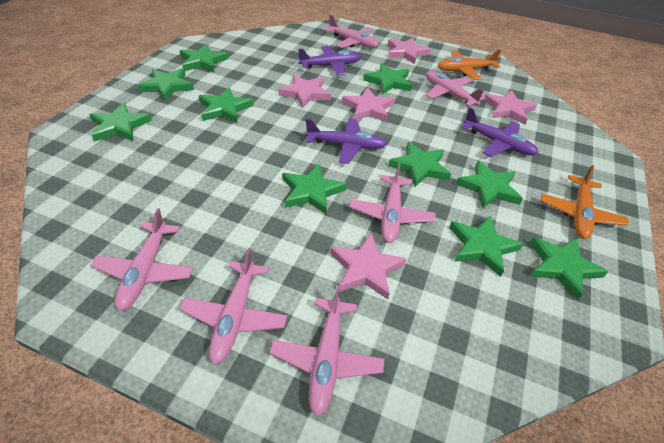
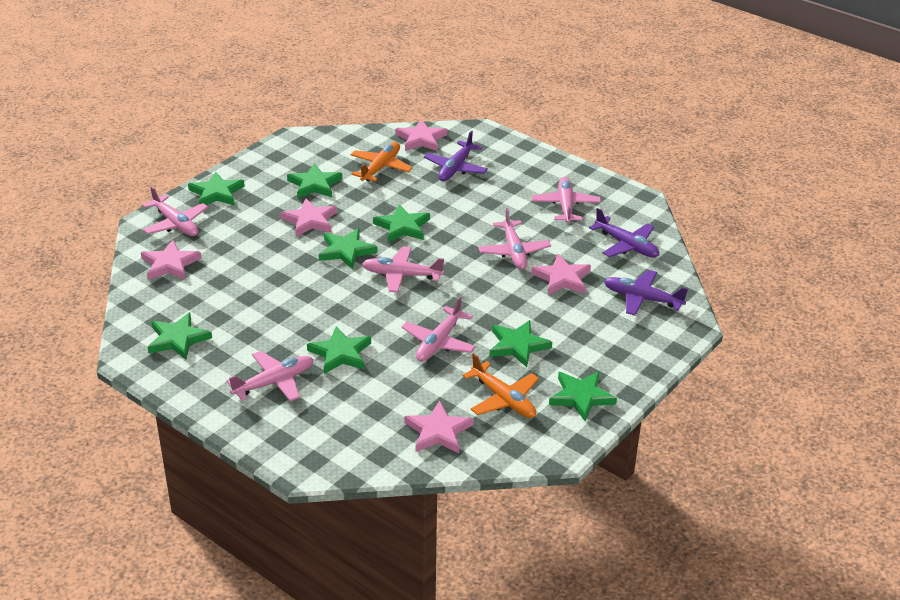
green star: [89,103,152,142] [137,68,194,101] [179,44,228,73] [199,87,254,123] [282,164,347,214] [363,63,412,94] [388,142,451,187] [449,216,523,277] [456,161,523,209] [530,237,608,300] = 10 -> [147,312,212,360] [188,172,245,205] [287,163,342,198] [307,326,371,374] [319,228,377,269] [373,204,430,242] [489,320,552,367] [549,372,617,421] = 8

